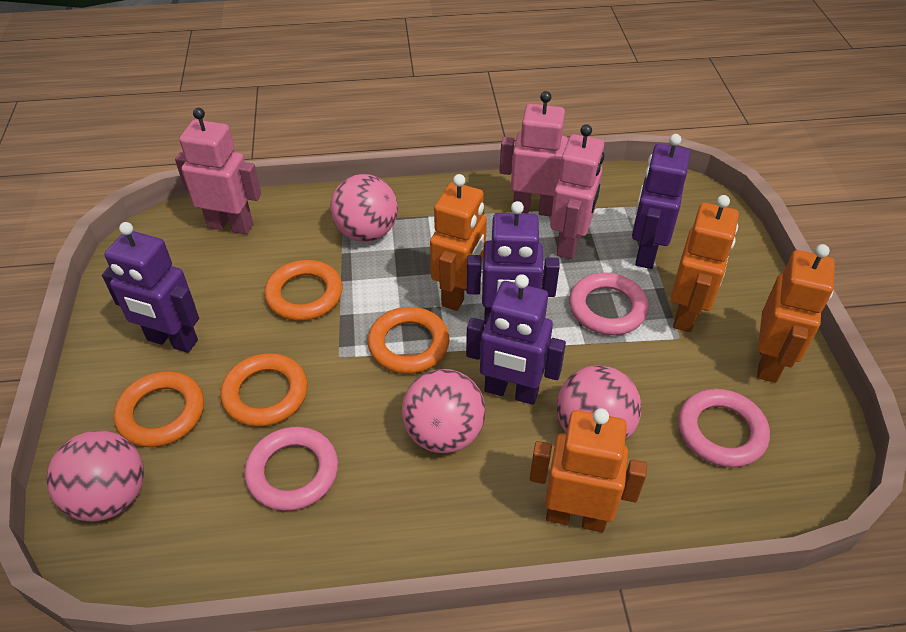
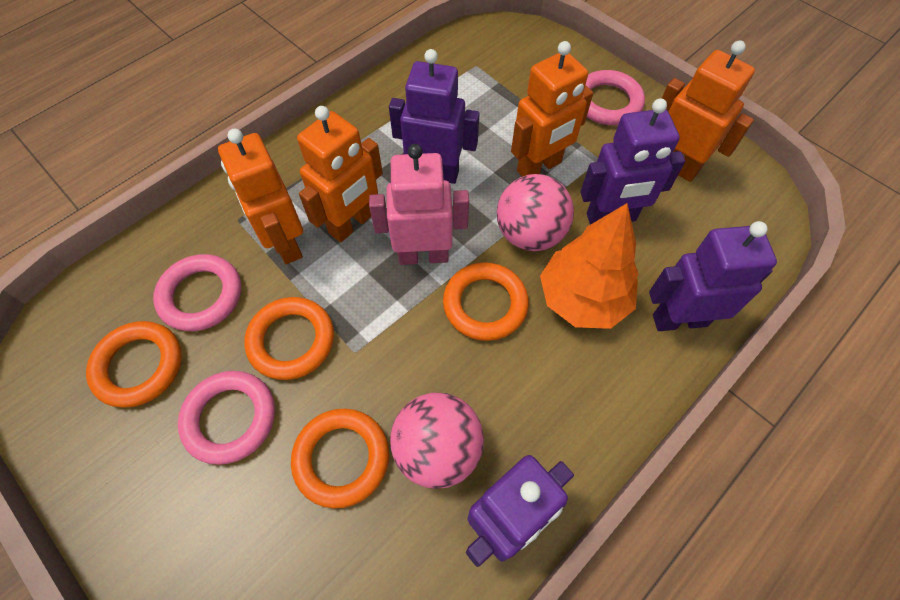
orange tree: none = 0 -> [540,203,639,329] = 1
pink ball: [46,431,144,522] [330,174,398,242] [402,369,485,453] [557,365,642,441] = 4 -> [390,393,484,489] [497,174,574,251] = 2
pink robot: [175,108,261,234] [499,91,568,217] [550,124,605,259] = 3 -> [369,144,469,265] = 1

